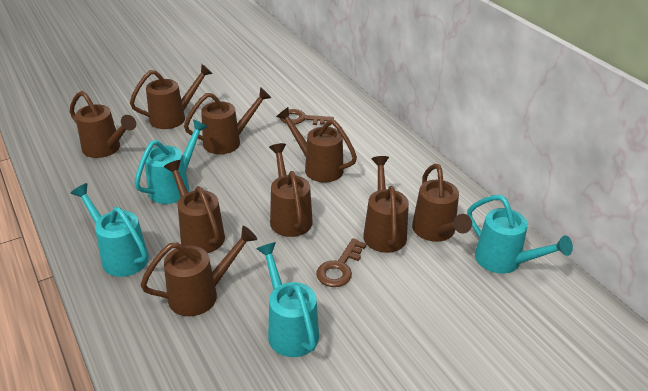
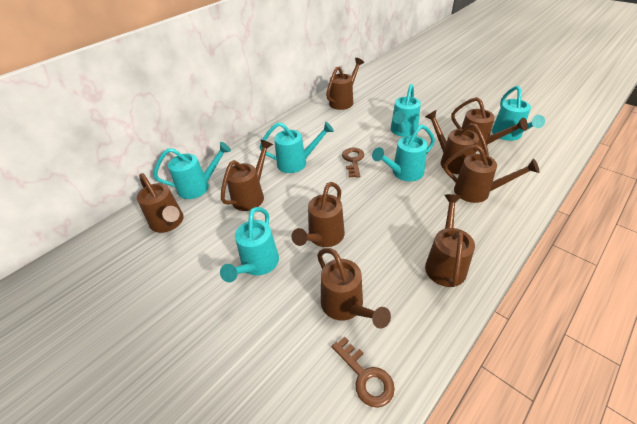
turquoise watering can: [71,183,149,277] [134,119,208,204] [256,242,319,357] [467,195,573,274] = 4 -> [153,142,231,199] [220,207,279,282] [260,122,334,173] [372,124,435,181] [391,84,421,137] [492,86,545,141] = 6

